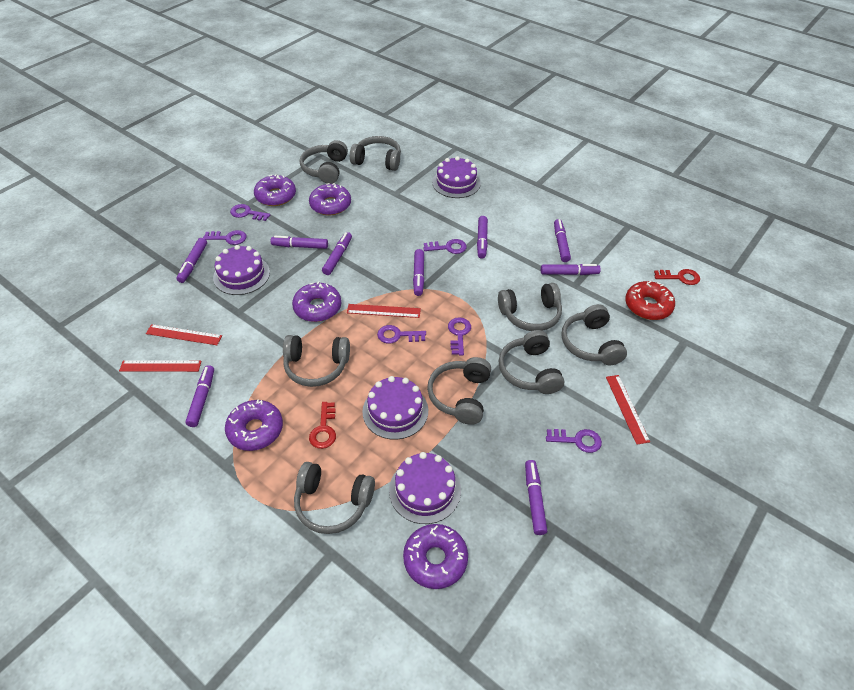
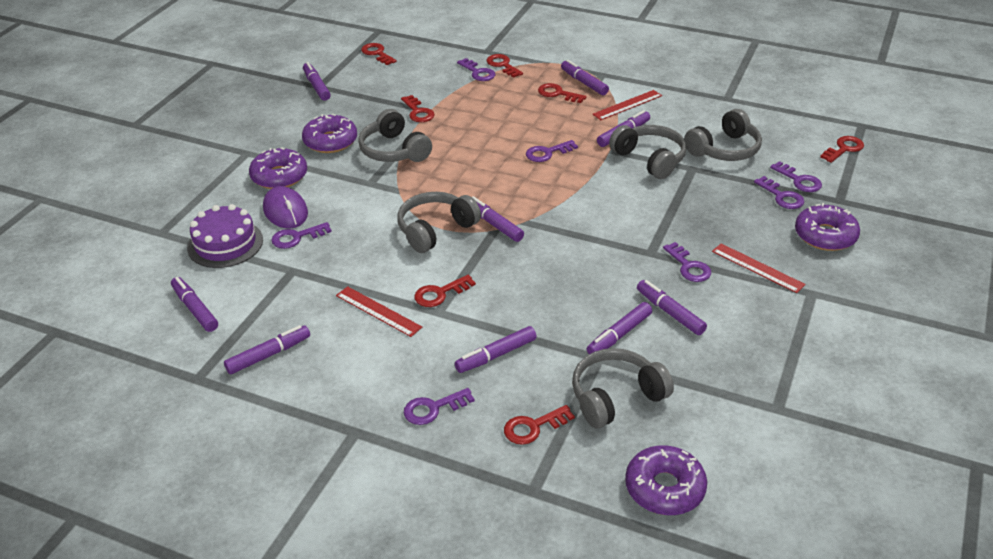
grey headphones: [283,335,350,387] [294,462,375,534] [300,140,348,184] [350,136,401,171] [427,357,491,425] [498,283,562,331] [499,330,564,394] [561,304,627,365] = 8 -> [358,109,432,162] [397,192,481,253] [572,348,674,428] [609,125,687,179] [684,109,762,161] = 5
purple cake: [213,245,270,295] [362,376,428,440] [389,452,461,524] [432,156,481,198] = 4 -> [187,204,263,268] = 1
purple donut: [225,400,283,451] [254,174,296,206] [292,281,341,322] [309,183,351,215] [403,524,468,589] = 5 -> [249,147,307,189] [302,114,357,153] [625,445,707,515] [795,203,860,251] = 4
purple key: [203,230,247,245] [230,204,270,221] [377,325,426,344] [423,239,467,254] [448,317,471,356] [546,429,602,453] = 6 -> [271,222,332,249] [404,388,475,425] [457,58,495,81] [526,140,578,162] [663,242,711,282] [754,176,805,209] [770,161,822,192] = 7
purple mouse: none = 0 -> [263,186,308,228] = 1
red donut: [625,280,675,320] = 1 -> none = 0
red key: [309,402,336,449] [654,269,700,285] = 2 -> [361,43,397,65] [401,95,435,122] [414,275,476,307] [487,54,523,78] [504,405,575,445] [538,83,587,103] [820,136,864,163] = 7
red ruler: [119,360,201,372] [146,324,222,345] [347,304,421,318] [606,375,650,445] = 4 -> [336,286,422,337] [592,90,662,120] [712,244,806,293] = 3

